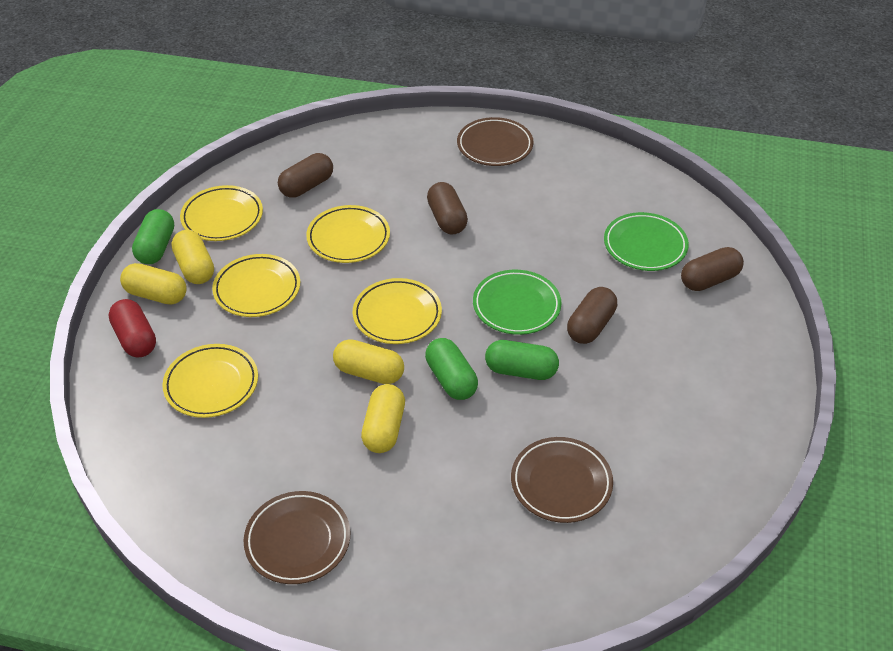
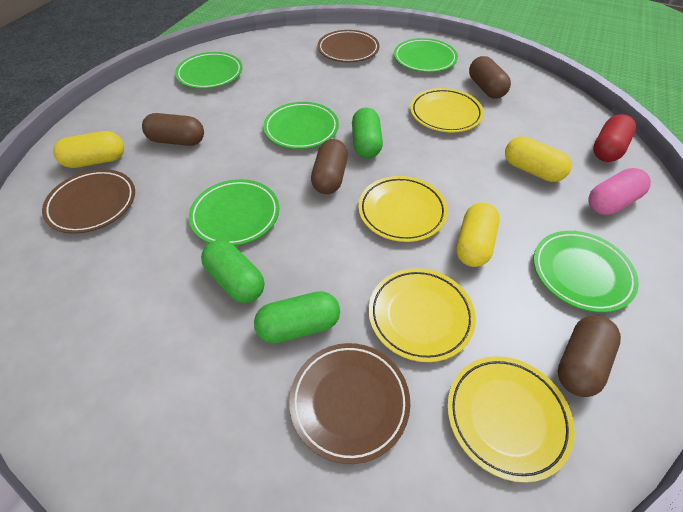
green plate: [473,270,561,335] [604,212,689,271] = 2 -> [175,52,243,89] [189,179,279,246] [263,102,339,149] [394,38,458,72] [533,231,639,313] = 5
pink capsule: none = 0 -> [588,168,651,215] = 1
yellow capsule: [120,263,187,304] [171,230,214,284] [333,339,404,384] [361,384,405,453] = 4 -> [53,131,124,168] [456,202,500,267] [505,136,572,182] = 3
yellow plate: [162,344,258,418] [180,185,263,241] [212,254,300,317] [306,205,390,263] [353,278,442,344] = 5 -> [358,176,448,242] [369,268,476,362] [410,88,484,133] [447,356,575,483] = 4

